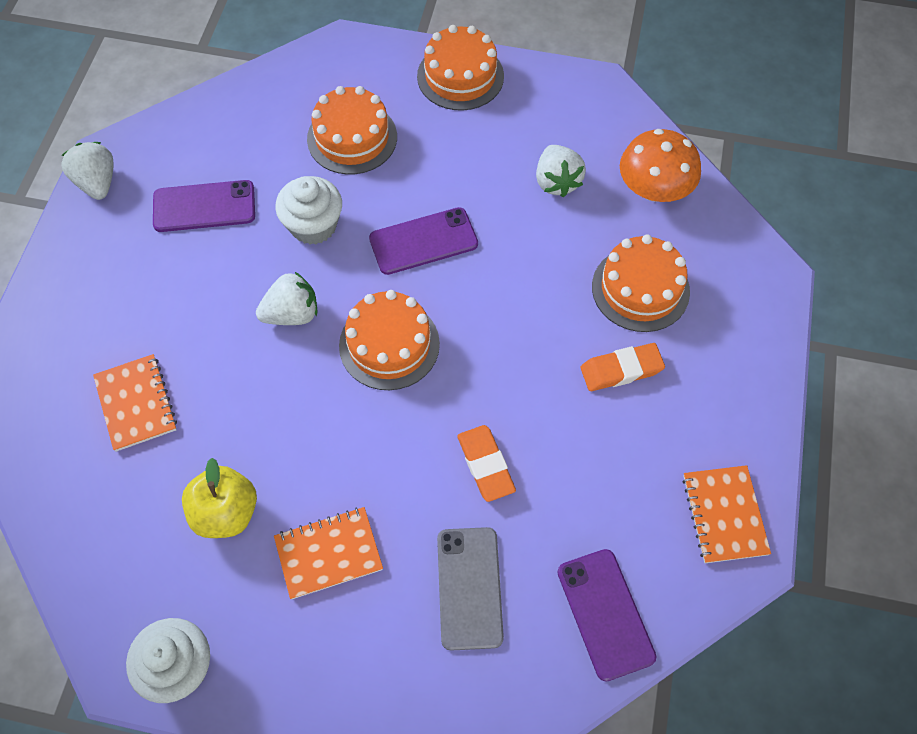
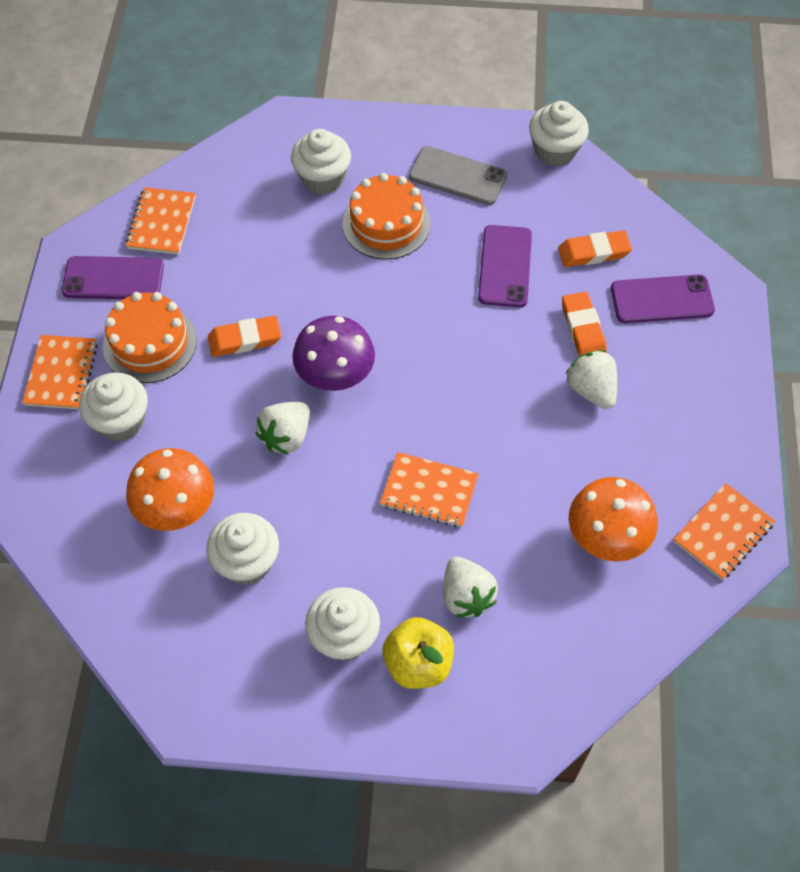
orange cake: [307,86,397,175] [339,290,440,390] [417,25,504,111] [592,234,690,332] = 4 -> [103,292,197,383] [342,173,431,259] = 2
orange eraser: [457,425,516,502] [581,343,665,391] = 2 -> [208,316,281,357] [558,230,632,267] [562,292,607,357] = 3
orange mushroom: [620,129,701,202] = 1 -> [126,448,214,531] [569,477,658,562] = 2
orange notebook: [93,354,177,452] [274,507,383,599] [682,465,771,563] = 3 -> [22,335,98,409] [126,187,195,255] [380,452,479,527] [673,483,775,580] = 4
purple mushroom: none = 0 -> [292,316,375,391] = 1
white cupcake: [126,618,210,703] [275,176,342,245] = 2 -> [79,373,148,441] [206,513,279,585] [291,129,351,194] [305,587,380,661] [529,101,589,166] = 5

